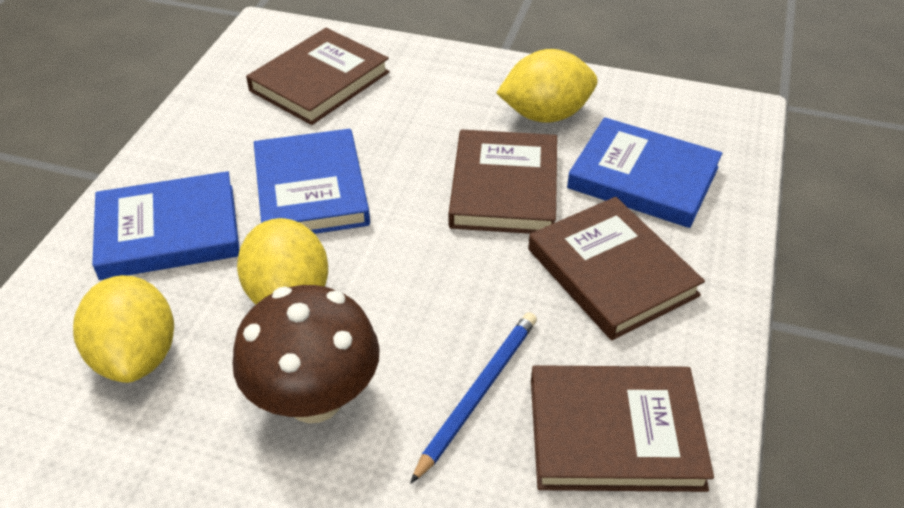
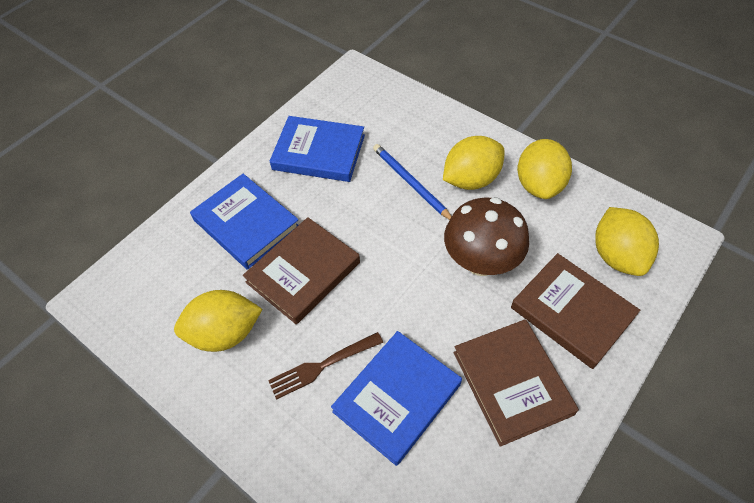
brown book: [246,28,390,125] [449,129,557,234] [528,197,705,340] [531,365,714,492] = 4 -> [243,217,360,324] [453,319,579,447] [511,253,640,369] = 3
brown fork: none = 0 -> [268,332,383,400] = 1
yellow lemon: [73,275,174,383] [237,218,328,305] [496,49,597,123] = 3 -> [174,290,262,352] [443,136,505,190] [517,139,572,199] [595,207,659,276] = 4

